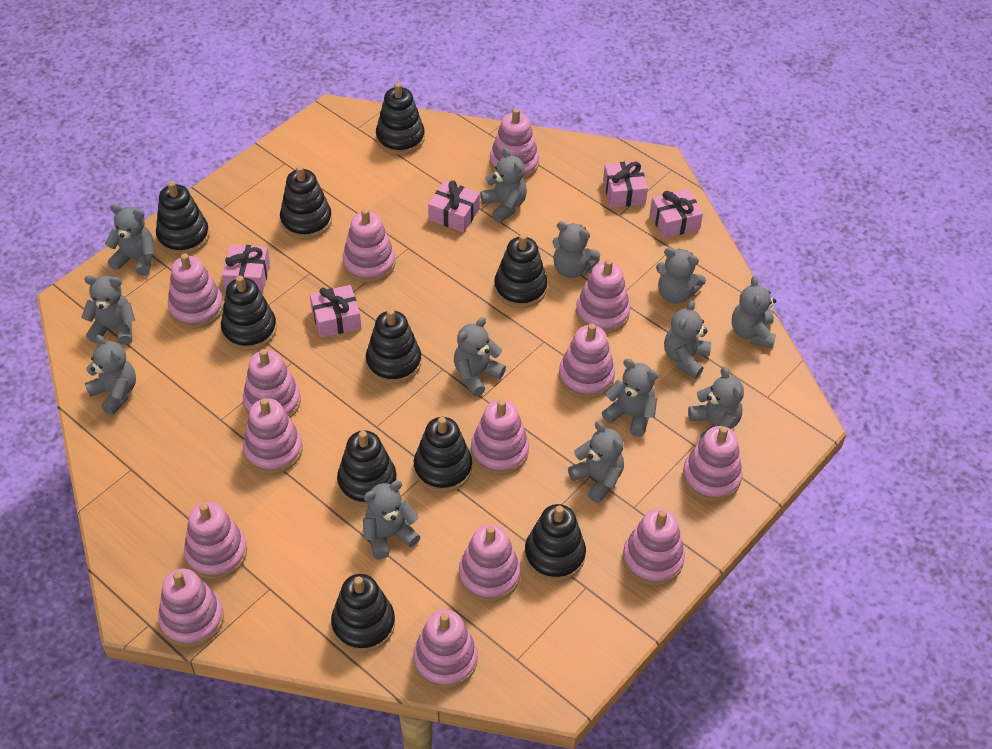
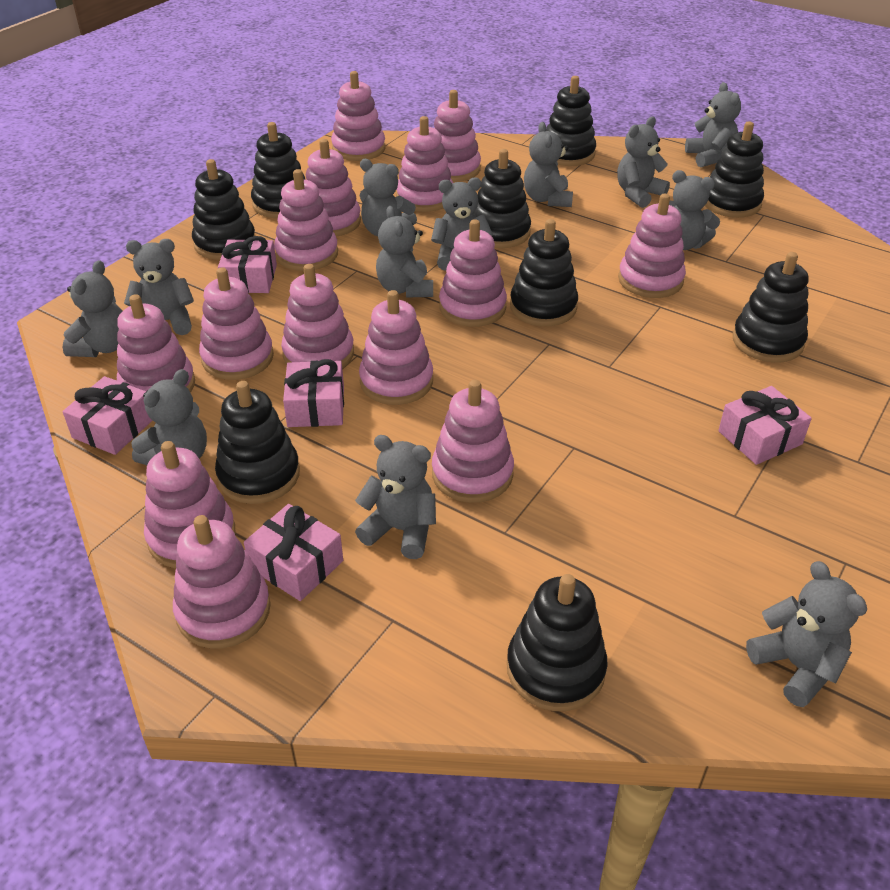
black stacking toy: [156,181,210,255] [221,276,277,351] [280,166,332,239] [331,574,395,653] [337,430,397,507] [366,309,421,384] [376,83,425,155] [414,417,472,493] [494,234,548,308] [525,504,586,581] = 10 -> [192,159,255,260] [215,381,300,504] [251,122,305,218] [474,149,531,248] [507,574,608,711] [510,219,578,326] [546,76,596,166] [705,121,764,218] [733,252,809,363] = 9
grey teddy bear: [81,275,135,345] [85,335,136,415] [105,204,154,276] [363,481,420,559] [454,317,506,396] [480,148,527,223] [553,221,600,278] [568,421,624,503] [602,359,658,437] [656,248,706,304] [664,300,711,379] [688,367,744,439] [732,276,776,348] = 13 -> [63,260,122,357] [124,239,194,335] [131,369,207,465] [355,435,436,559] [360,159,417,236] [376,206,433,298] [431,178,493,270] [524,122,573,207] [617,117,670,208] [669,170,720,250] [685,82,741,167] [746,561,867,707] = 12

